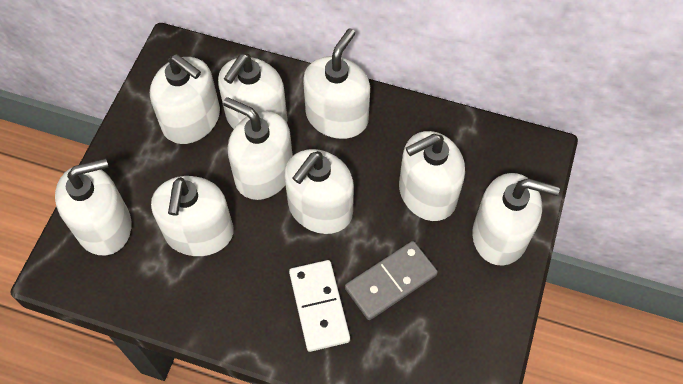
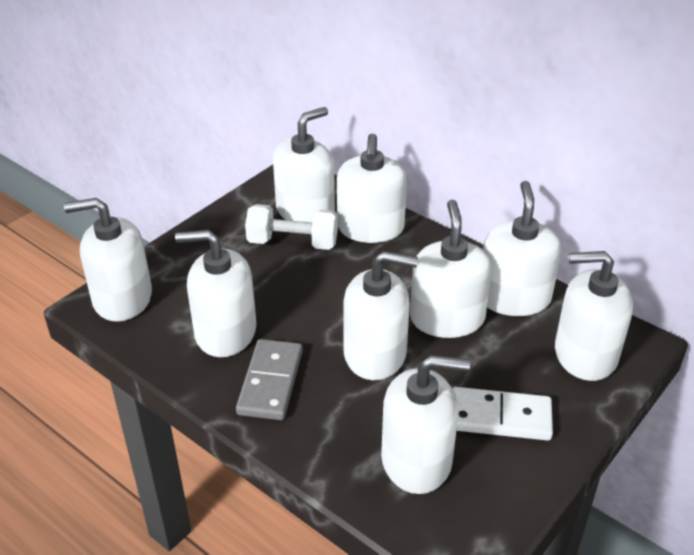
white dumbbell: none = 0 -> [245,204,338,250] = 1

